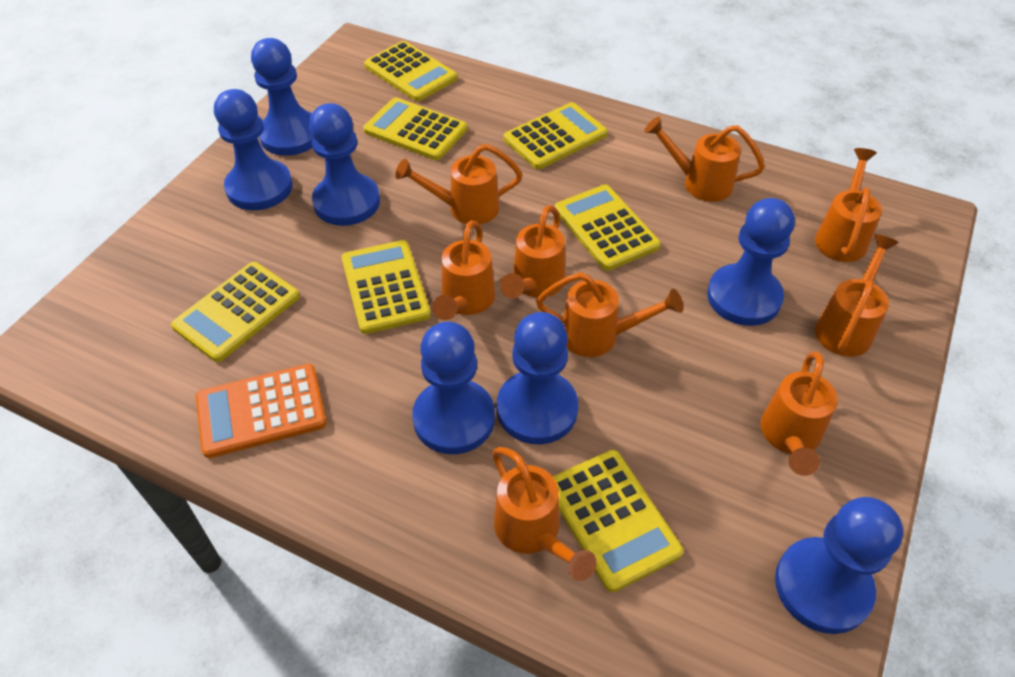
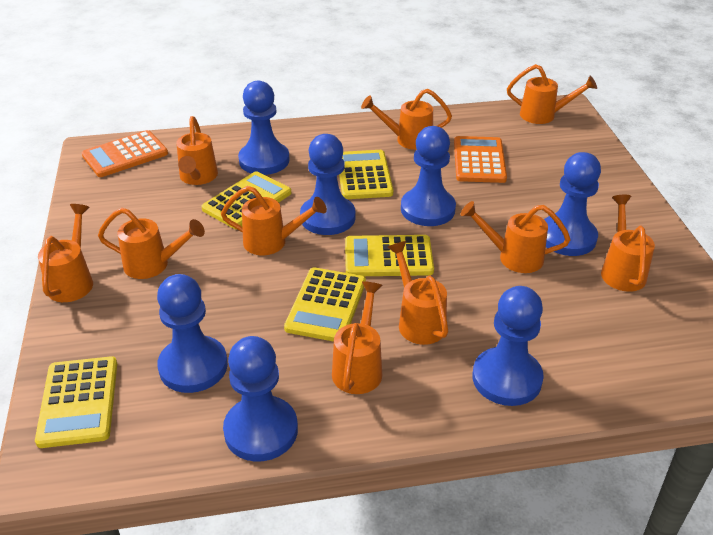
orange calculator: [196,364,327,458] = 1 -> [82,130,168,177] [454,136,507,183] = 2
orange watering can: [395,144,523,225] [432,221,495,320] [492,447,597,581] [500,205,565,298] [536,272,683,357] [644,116,765,202] [761,352,838,476] [815,148,882,262] [815,234,899,357] = 9 -> [38,204,93,302] [98,208,205,279] [176,116,218,185] [221,186,327,255] [332,281,383,394] [361,89,452,150] [387,241,448,345] [460,201,571,273] [507,64,597,124] [601,195,655,292] = 10
yellow calculator: [171,262,300,362] [341,240,431,334] [363,97,467,160] [364,41,457,101] [503,102,608,169] [552,450,683,592] [555,185,661,271] = 7 -> [35,356,117,448] [201,171,291,229] [284,267,366,342] [339,150,393,199] [345,235,434,276] = 5

